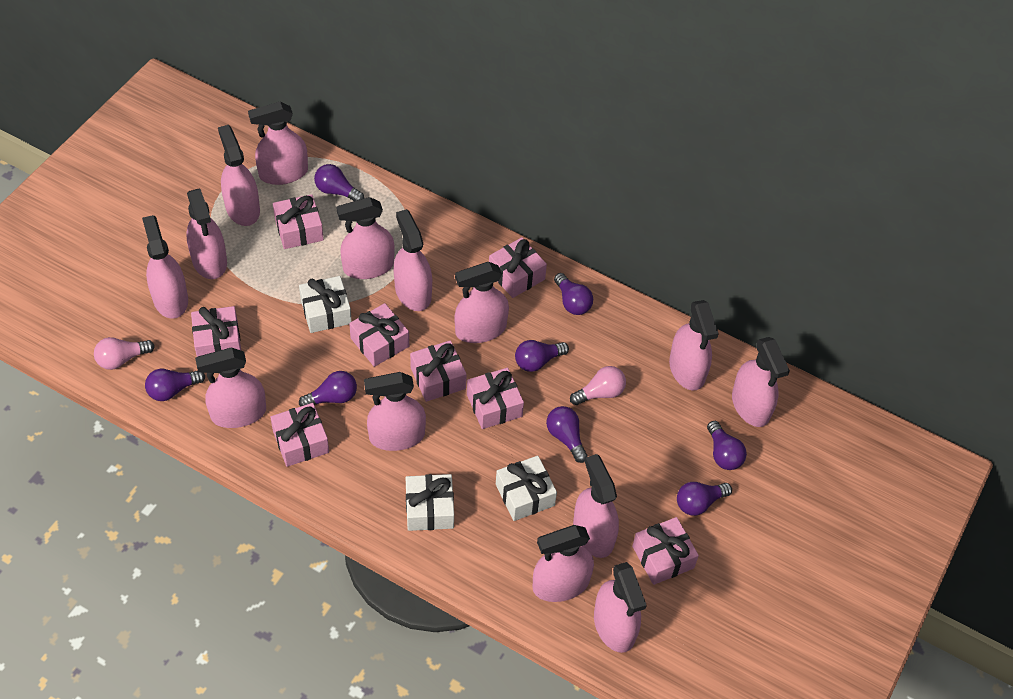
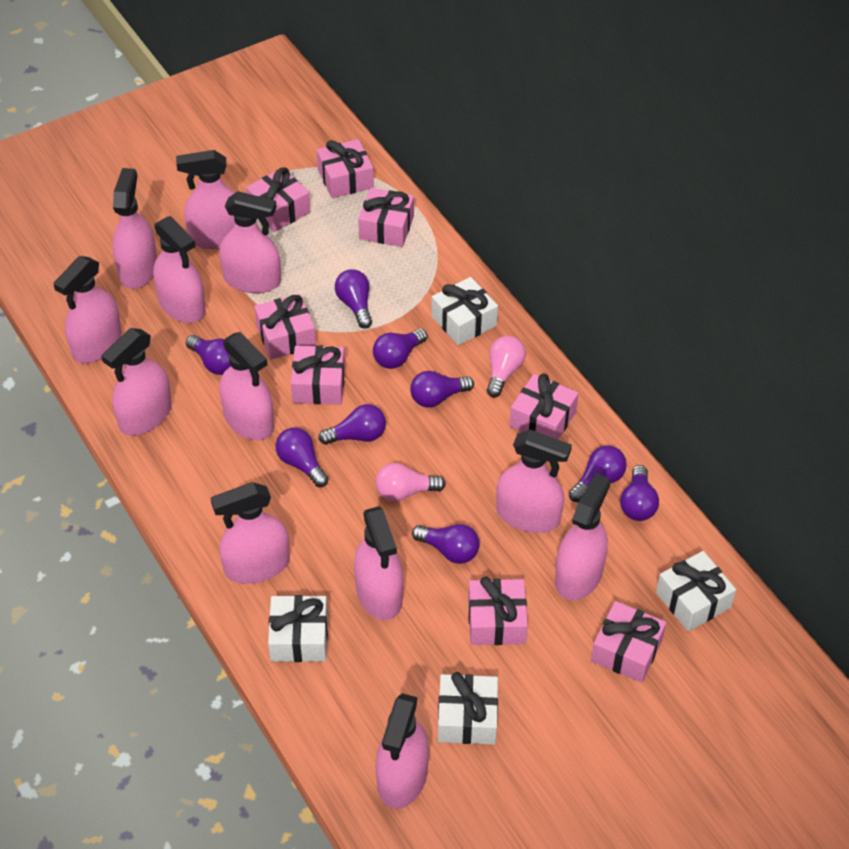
pink spray bottle: [142,215,188,319] [186,188,227,279] [195,348,266,428] [218,125,260,226] [248,102,308,185] [336,197,395,279] [364,372,426,451] [394,209,432,311] [455,262,509,343] [532,525,594,602] [573,454,619,558] [594,562,647,653] [669,300,719,390] [732,337,790,427] = 14 -> [53,256,122,363] [102,328,172,436] [113,168,157,289] [153,216,206,323] [176,150,235,249] [211,482,290,584] [219,191,281,293] [220,332,274,440] [354,506,404,620] [376,693,429,809] [496,430,572,533] [555,473,611,600] = 12
purple light bulb: [145,369,205,401] [299,371,357,406] [314,164,364,201] [515,340,569,372] [546,406,588,463] [554,273,593,315] [677,482,732,516] [707,421,747,470] = 8 -> [186,335,231,375] [276,428,328,487] [318,404,386,445] [335,269,372,329] [373,328,427,369] [410,371,474,408] [412,524,480,564] [569,445,627,502] [620,465,659,521] = 9
white gift: [299,276,352,333] [406,474,454,531] [496,456,557,521] = 3 -> [268,595,328,662] [431,277,498,345] [438,672,498,744] [656,551,736,631] = 4

